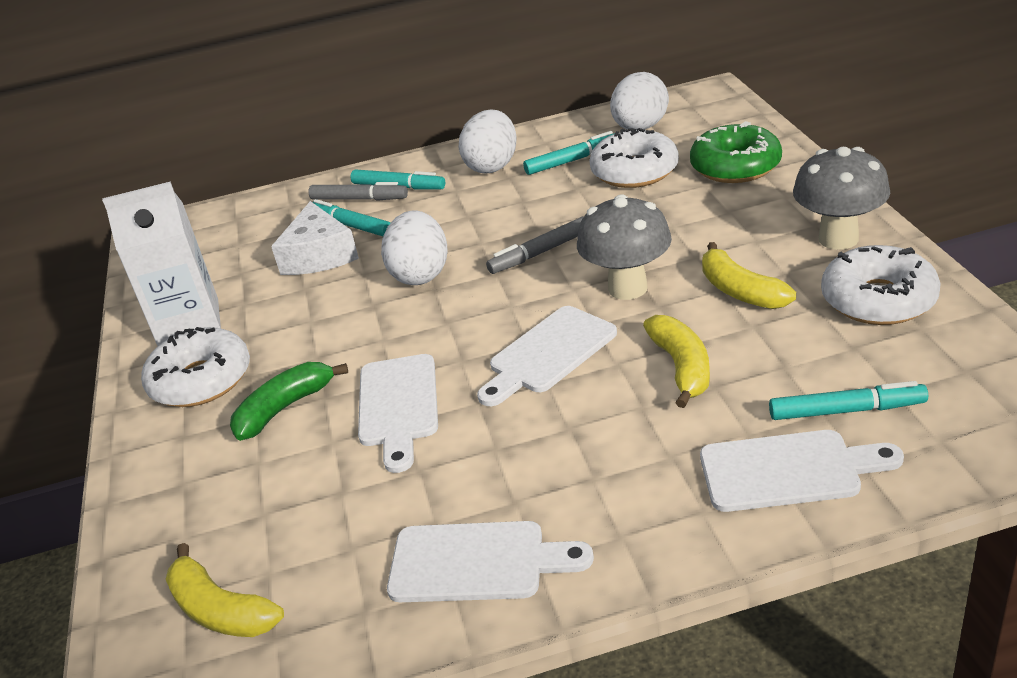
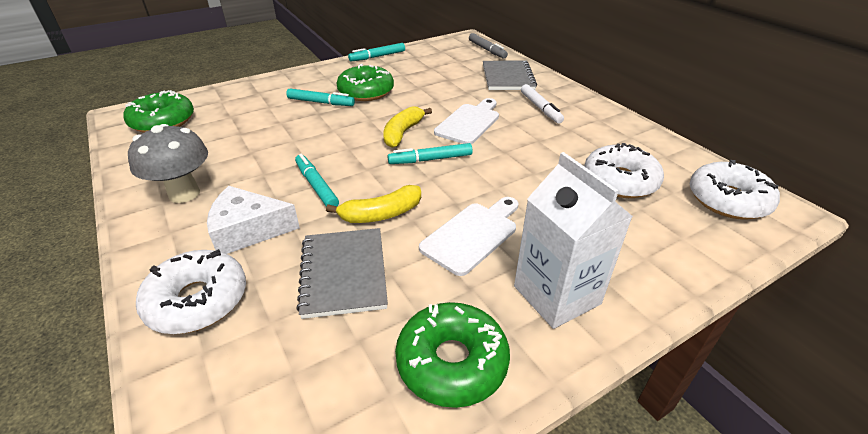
green banana: [230,362,348,441] = 1 -> none = 0
green donut: [690,121,782,183] = 1 -> [123,90,194,133] [336,64,394,101] [395,302,510,408] = 3
grey marker: [309,182,408,201] [486,216,584,274] = 2 -> [469,33,508,58] = 1
grey mushroom: [577,194,672,300] [793,147,890,250] = 2 -> [128,124,208,203] = 1
grey notebook: none = 0 -> [296,228,388,319] [483,61,537,90] = 2
white cutting board: [358,354,438,473] [387,521,594,602] [477,306,617,406] [700,430,904,512] = 4 -> [419,197,518,276] [434,98,499,144] = 2
white egg: [381,210,447,285] [458,110,517,174] [610,72,669,130] = 3 -> none = 0
white marker: none = 0 -> [521,84,564,124] = 1
yellow banana: [166,543,284,637] [643,315,710,408] [702,242,796,309] = 3 -> [326,185,421,223] [383,106,432,148] = 2

